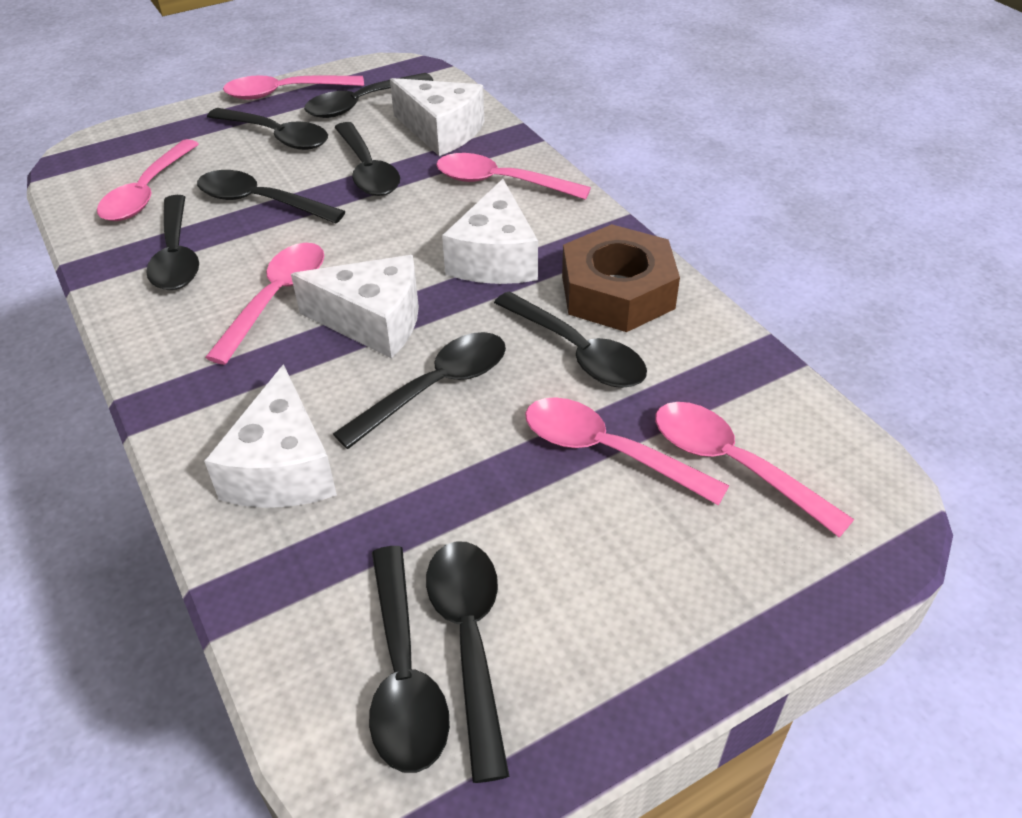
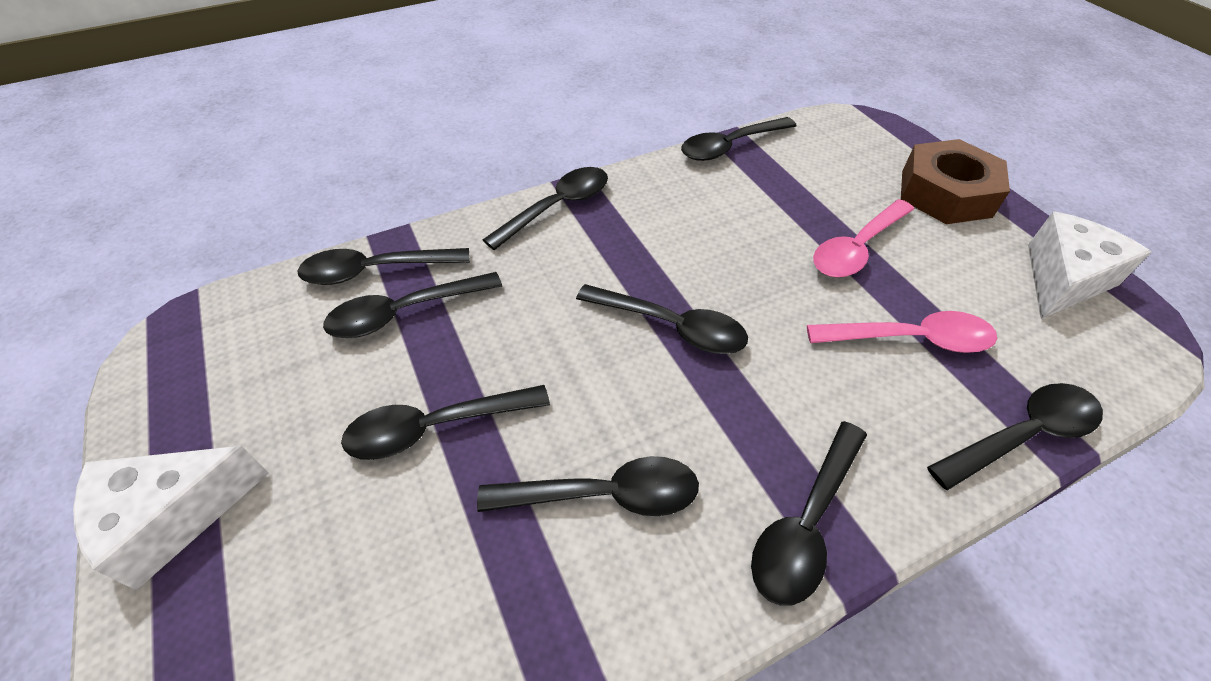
pink spoon: [97,139,199,221] [205,243,324,365] [223,75,364,100] [436,153,591,200] [525,397,729,506] [655,402,854,538] = 6 -> [807,311,997,353] [813,199,914,278] = 2
white cheese: [204,364,337,508] [291,255,419,358] [390,78,484,156] [442,179,538,284] = 4 -> [73,446,269,590] [1028,212,1151,319] = 2

